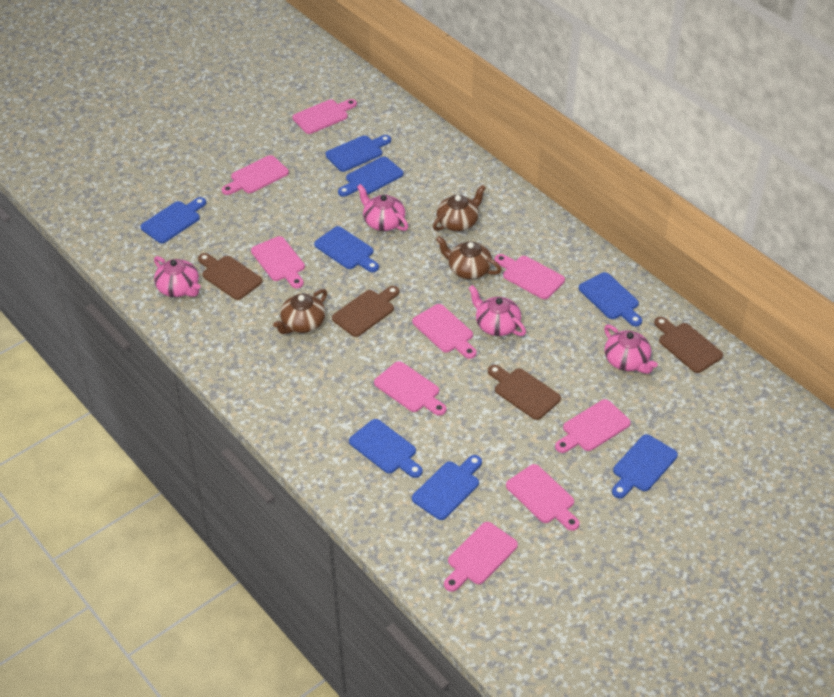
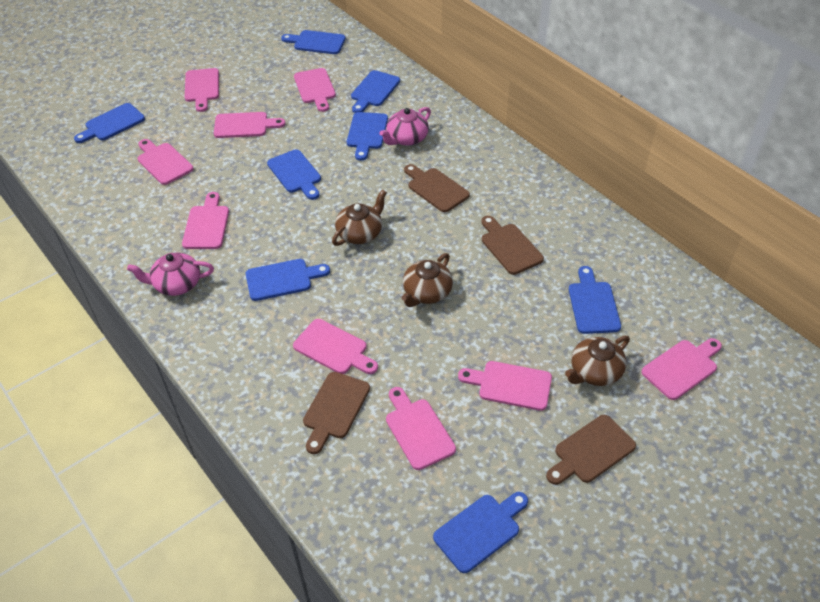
pink teapot: [154,256,200,297] [357,184,408,231] [469,285,526,336] [604,325,658,374] = 4 -> [127,253,214,296] [379,107,431,146] = 2

